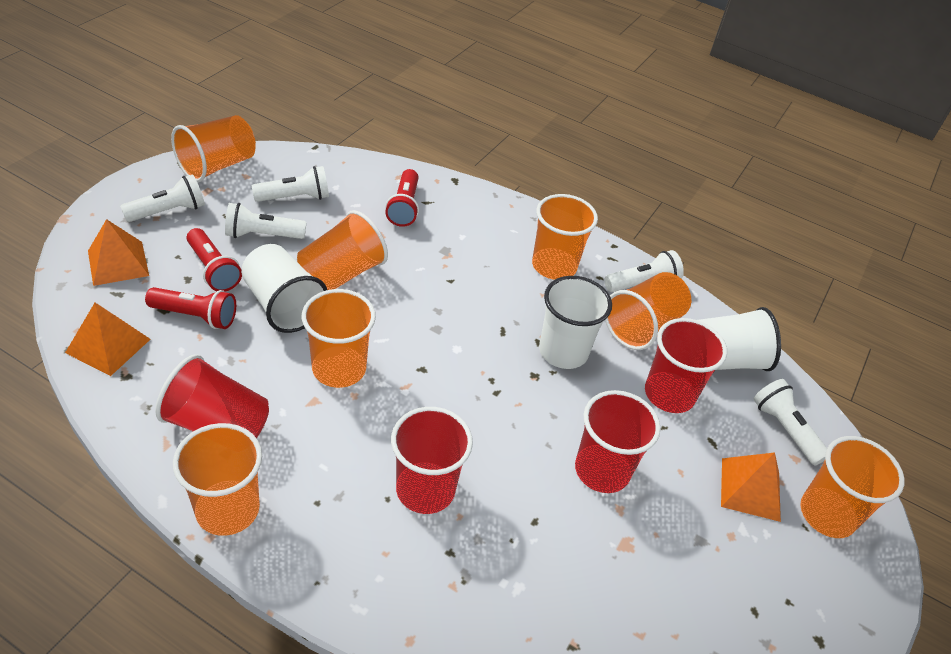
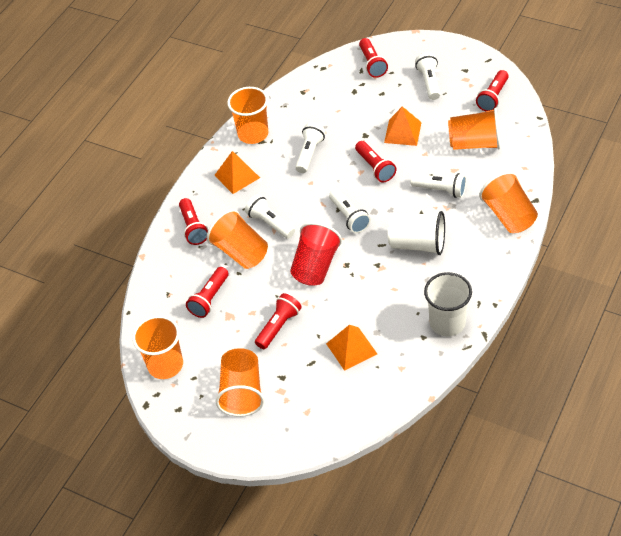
orange cup: [171,115,256,182] [173,423,262,536] [297,210,388,290] [302,289,376,388] [532,194,598,280] [605,272,691,350] [800,436,905,538] = 7 -> [132,315,183,379] [207,209,268,269] [216,348,264,417] [227,87,268,144] [448,108,500,150] [479,171,538,233] = 6
red cup: [155,354,269,438] [391,407,473,514] [575,390,661,493] [645,318,727,413] = 4 -> [290,222,342,286] = 1
red flashlight: [145,287,236,329] [187,228,242,292] [385,169,419,227] = 3 -> [179,198,208,245] [186,267,229,318] [255,293,302,349] [355,141,396,183] [359,38,388,78] [476,70,509,111] = 6
white cup: [241,244,327,333] [539,276,612,369] [698,307,781,371] = 3 -> [388,211,445,255] [424,272,472,336] = 2

